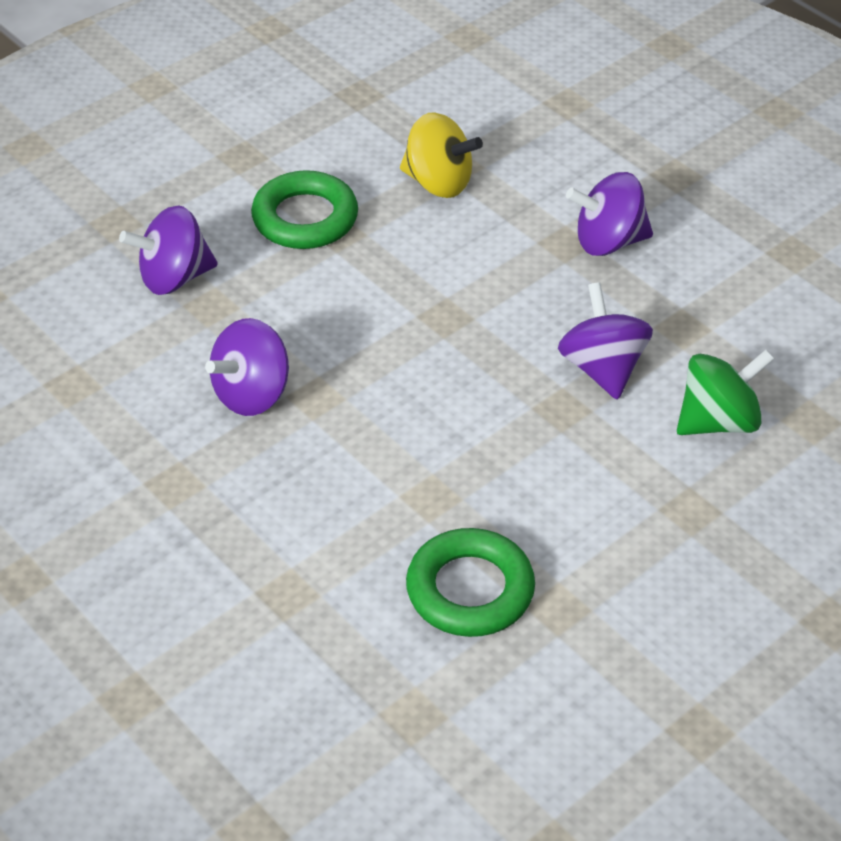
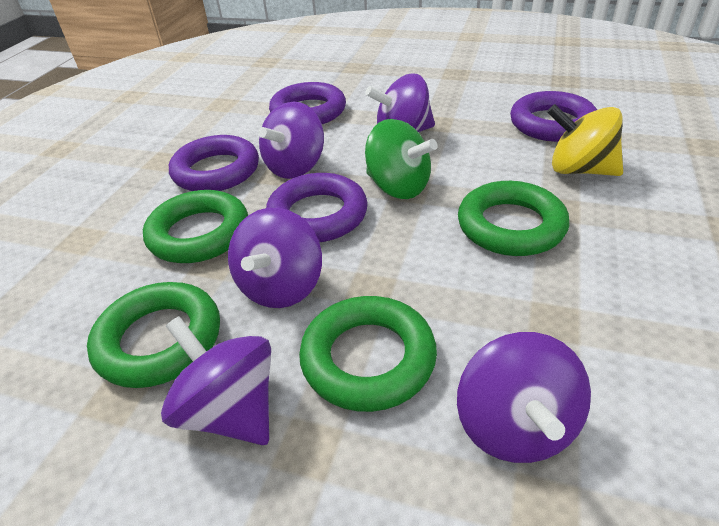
green ring: [251,170,358,249] [406,528,535,637] = 2 -> [87,282,220,388] [143,190,248,263] [299,296,437,412] [458,181,570,256] = 4
purple ring: none = 0 -> [169,135,259,191] [266,173,368,242] [269,82,346,124] [510,91,597,142] = 4
purple spinning top: [119,205,218,295] [205,318,289,416] [558,282,653,400] [566,172,653,256] = 4 -> [161,316,271,445] [228,208,322,308] [258,102,324,179] [365,74,435,132] [457,332,591,463] = 5

